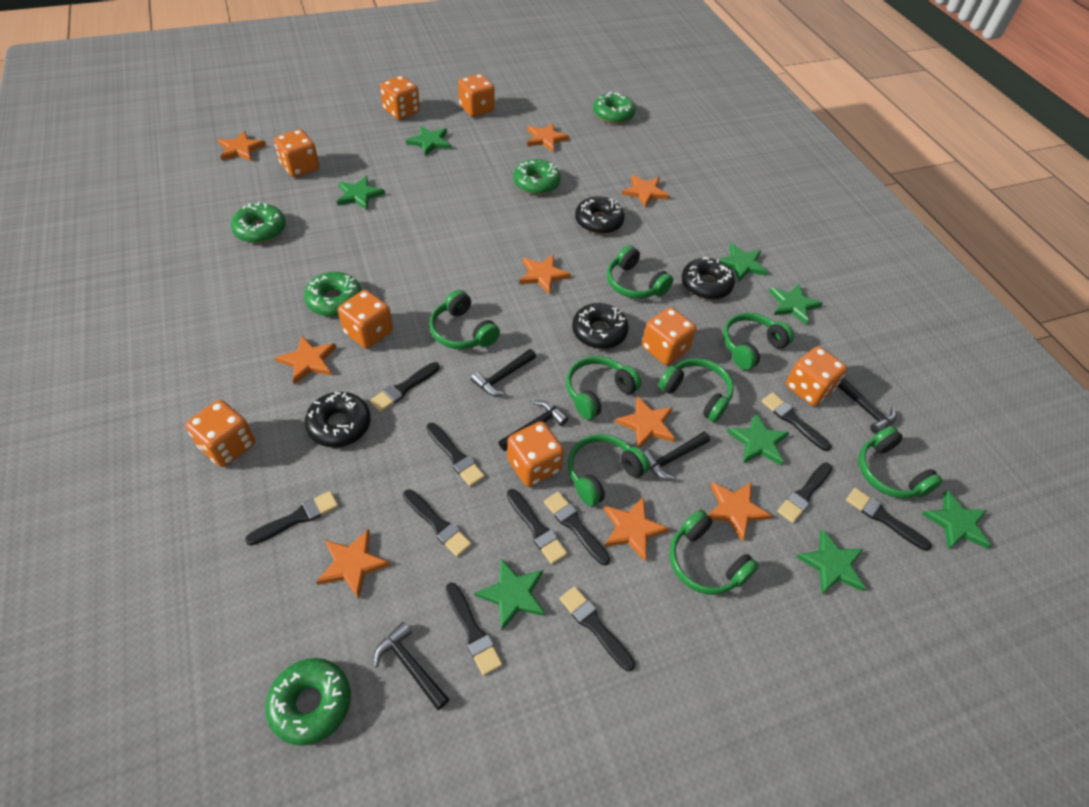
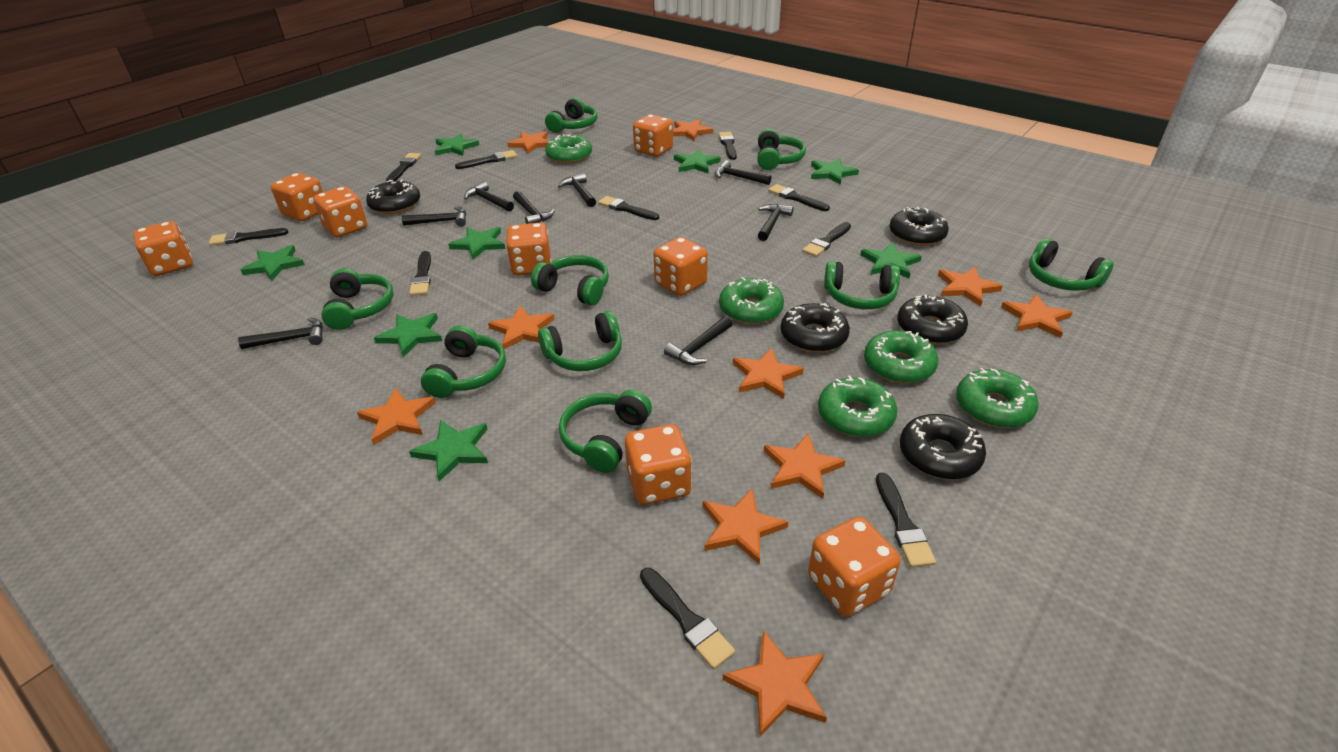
black brush: [245,491,338,545] [370,362,440,412] [403,489,472,557] [426,423,485,486] [446,583,503,676] [507,489,568,564] [544,491,610,565] [560,586,635,671] [762,392,831,451] [777,462,832,523] [846,488,932,551] = 11 -> [209,228,288,246] [386,153,421,181] [409,251,431,296] [455,150,517,169] [598,196,659,220] [640,568,735,669] [719,132,737,160] [768,184,830,211] [802,222,851,257] [876,473,936,568] = 10
black donut: [305,392,371,448] [572,303,629,349] [575,196,624,234] [682,257,735,300] = 4 -> [366,179,420,214] [781,303,850,352] [889,206,949,246] [897,294,968,344] [900,414,986,479] = 5
black hammer: [374,622,449,710] [471,349,536,396] [498,401,568,451] [644,432,710,480] [837,377,896,434] = 5 -> [238,317,323,349] [402,206,466,227] [464,181,514,212] [513,191,555,224] [558,173,596,207] [664,316,732,365] [715,160,771,185] [758,204,794,241] = 8
green headphones: [429,290,500,349] [566,356,641,420] [568,434,650,507] [607,245,673,299] [659,358,734,422] [669,510,759,595] [723,313,794,370] [858,426,943,498] = 8 -> [321,268,393,330] [421,325,506,398] [531,255,609,306] [538,311,622,371] [545,98,598,133] [559,390,652,473] [757,129,806,170] [824,261,900,309] [1029,238,1114,291] = 9
orange star: [218,131,266,162] [275,336,336,385] [316,529,390,599] [519,254,571,294] [527,123,569,152] [604,497,669,561] [615,396,675,448] [622,175,669,208] [708,482,772,542] = 9 -> [357,388,436,445] [488,306,555,349] [507,131,549,154] [673,119,713,141] [703,488,788,565] [723,631,827,737] [733,348,804,399] [764,433,846,499] [938,267,1003,306] [1001,294,1073,338] = 10

